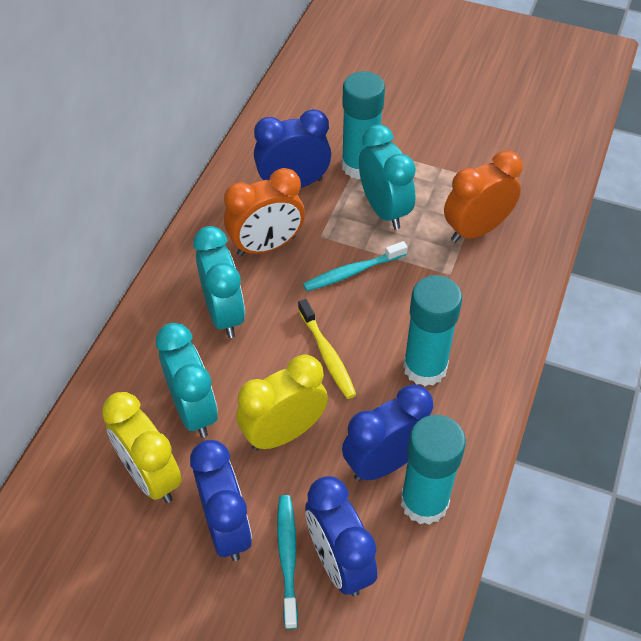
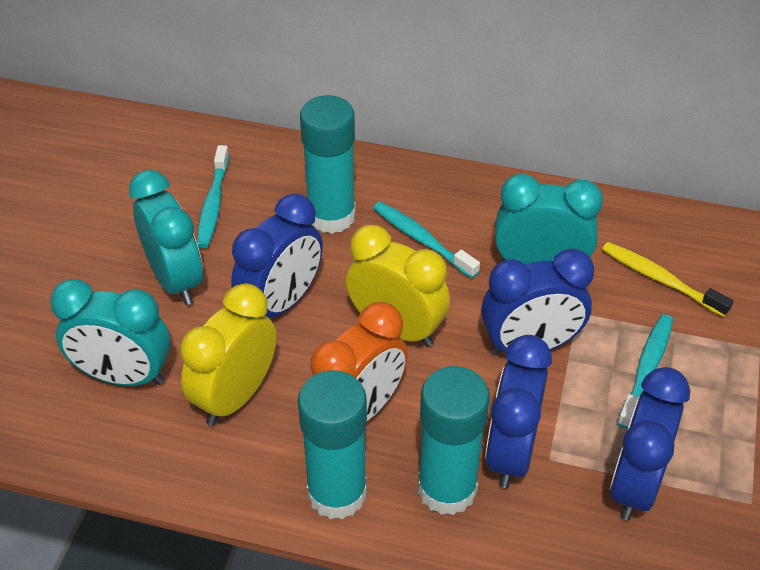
orange clock: [224,168,305,256] [444,151,522,243] = 2 -> [310,302,408,422] = 1
turquoise toothbrush: [277,495,298,629] [303,241,408,291] = 2 -> [197,145,229,248] [373,201,480,278] [617,314,673,429] = 3

